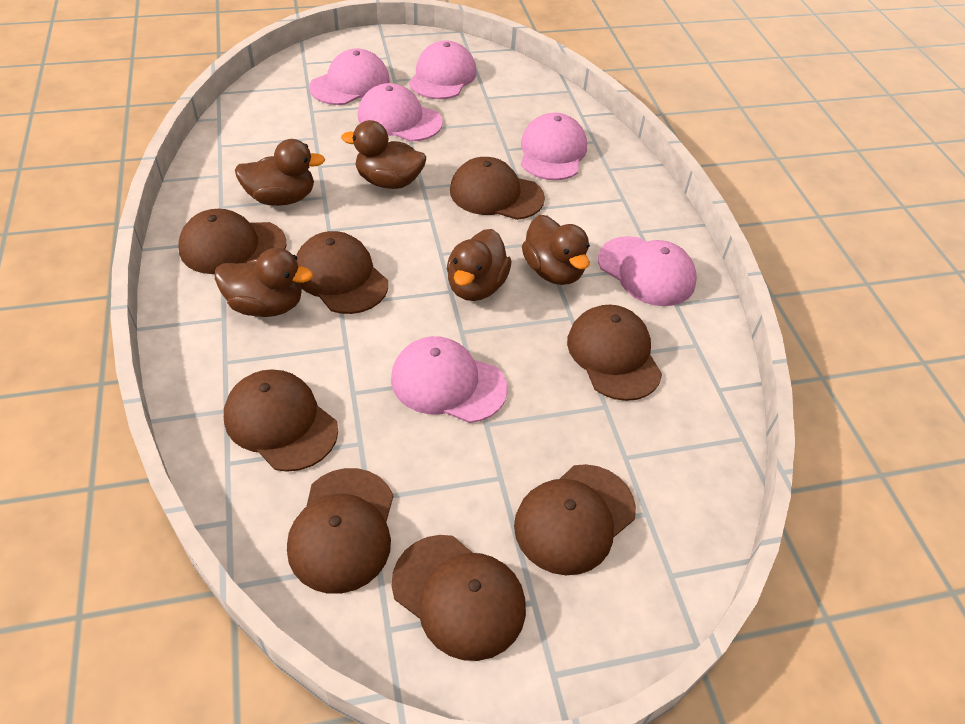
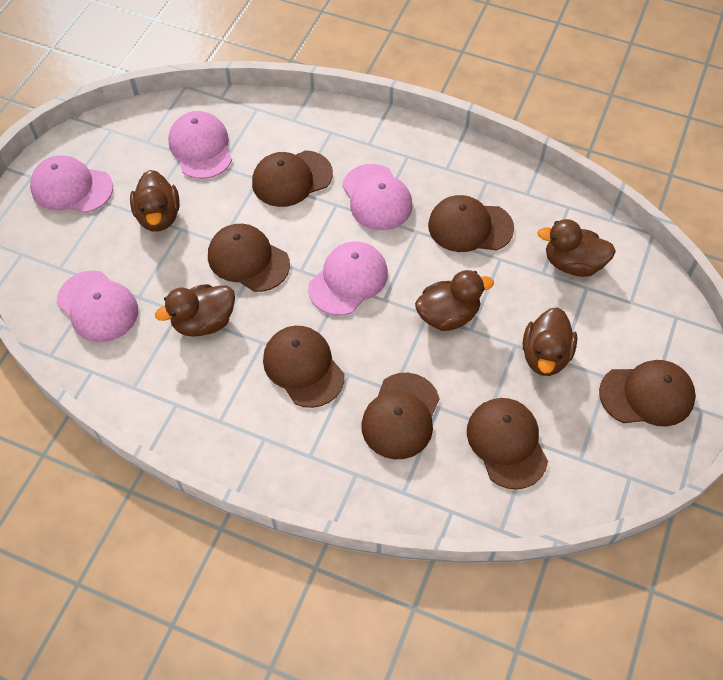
brown cap: [178,209,287,274] [224,370,338,472] [287,468,393,594] [296,231,388,314] [392,535,526,661] [450,157,545,220] [514,464,636,575] [567,305,662,401] = 8 -> [208,224,290,292] [252,150,333,207] [263,326,344,408] [361,373,439,459] [428,195,514,252] [467,398,548,489] [599,360,696,427] = 7
pink cap: [309,49,390,105] [357,83,443,142] [391,336,508,423] [409,40,477,99] [521,113,587,180] [598,236,697,306] = 6 -> [30,155,113,213] [57,270,138,342] [168,111,232,179] [308,241,388,315] [342,164,413,230] = 5

